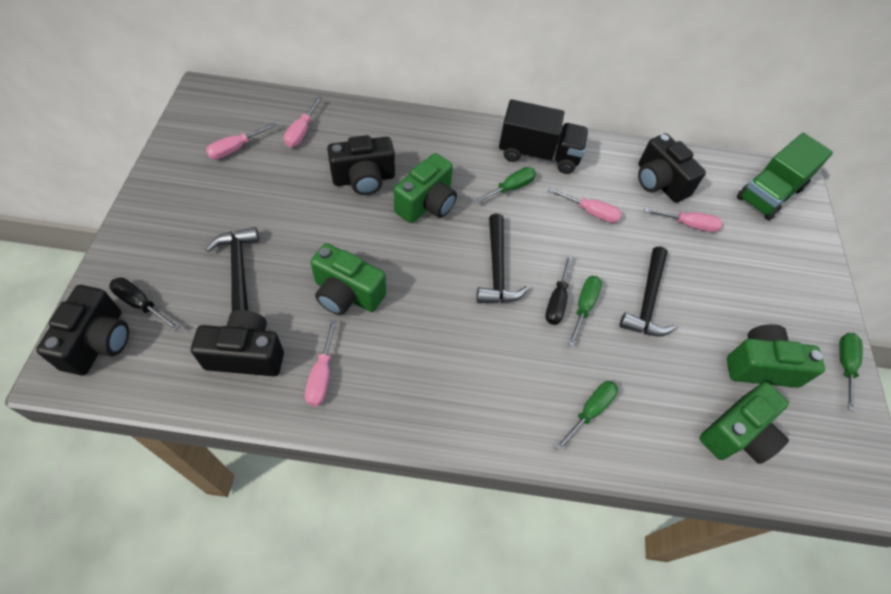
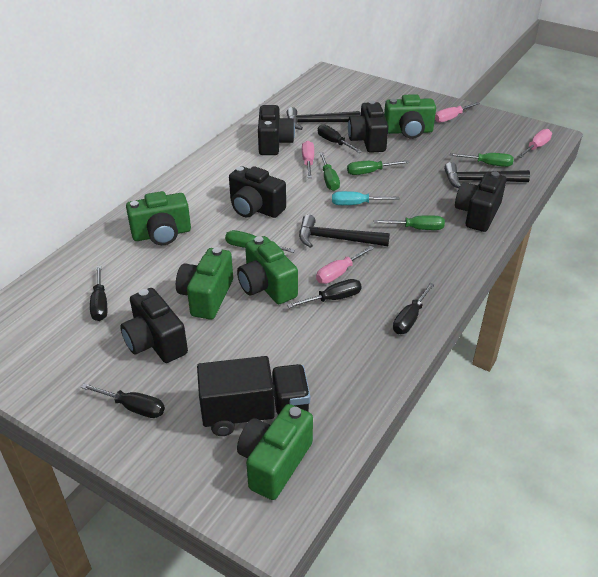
black camera: [36,285,129,376] [191,310,284,376] [327,135,395,195] [638,133,706,203] = 4 -> [120,288,188,363] [229,166,286,218] [258,105,295,155] [348,100,388,153] [455,171,506,232] = 5
black screwdriver: [109,278,180,331] [545,255,573,325] = 2 -> [81,383,165,418] [90,265,107,321] [287,279,362,308] [318,124,362,153] [393,283,435,334] = 5
green camera: [311,243,386,315] [394,153,457,223] [699,382,789,464] [727,324,825,388] = 4 -> [126,191,191,245] [176,247,233,319] [237,236,298,304] [237,404,313,500] [384,94,436,139] = 5
green screwdriver: [473,167,536,204] [555,381,618,452] [568,276,602,347] [839,333,863,412] = 4 -> [225,230,295,253] [319,153,340,191] [347,160,409,175] [374,215,445,230] [449,153,514,167] = 5
green truck: [737,133,833,220] = 1 -> none = 0
pink screwdriver: [206,123,277,160] [284,97,322,147] [305,320,337,406] [548,188,622,223] [645,208,723,232] = 5 -> [302,141,314,178] [316,246,374,284] [435,102,480,123] [518,129,552,158] = 4
turquoise screwdriver: none = 0 -> [332,191,399,205] = 1

